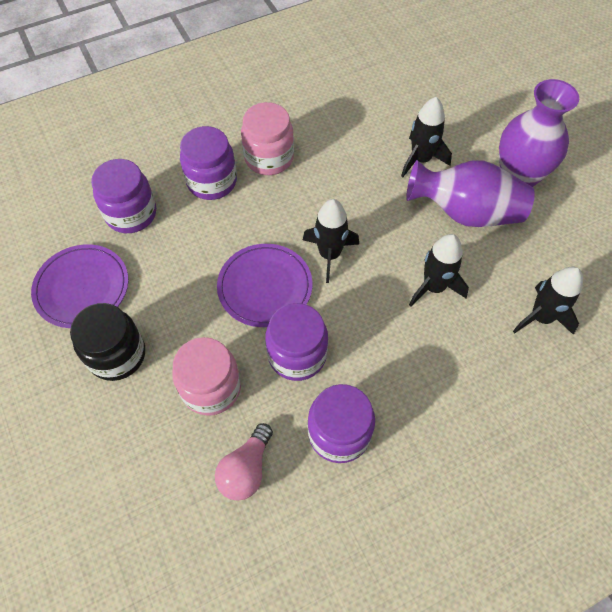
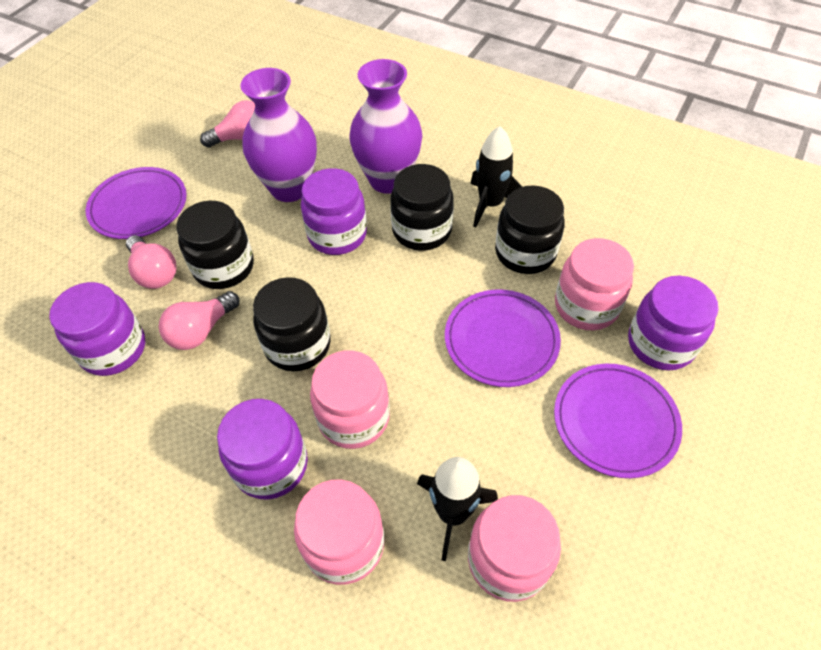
black jar: [70,303,145,381] = 1 -> [176,201,254,289] [253,277,331,371] [391,164,454,251] [495,185,565,274] = 4
black rocket: [303,199,359,283] [401,97,452,177] [409,234,469,307] [513,267,583,335] = 4 -> [417,457,498,561] [471,126,522,227] = 2
pink jar: [172,337,241,416] [241,102,294,175] = 2 -> [294,479,384,585] [310,351,390,449] [468,495,561,602] [555,238,634,330] = 4
pink light bulb: [215,423,273,501] = 1 -> [126,235,177,289] [159,291,239,350] [200,100,255,148] = 3
purple plate: [31,244,128,328] [217,244,312,327] = 2 -> [86,167,187,239] [445,290,561,387] [554,364,682,478] = 3

